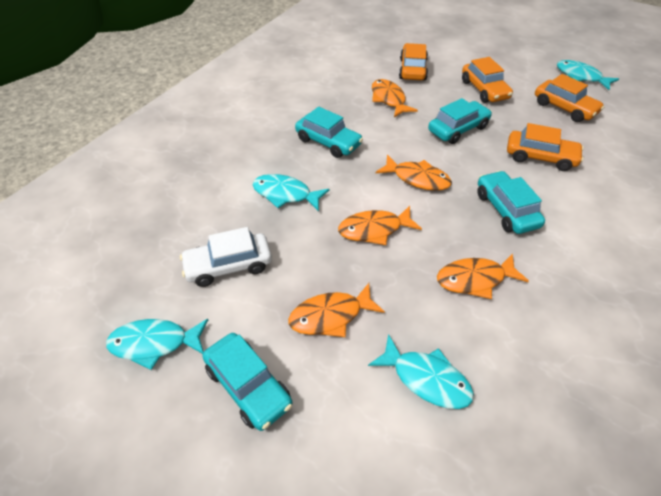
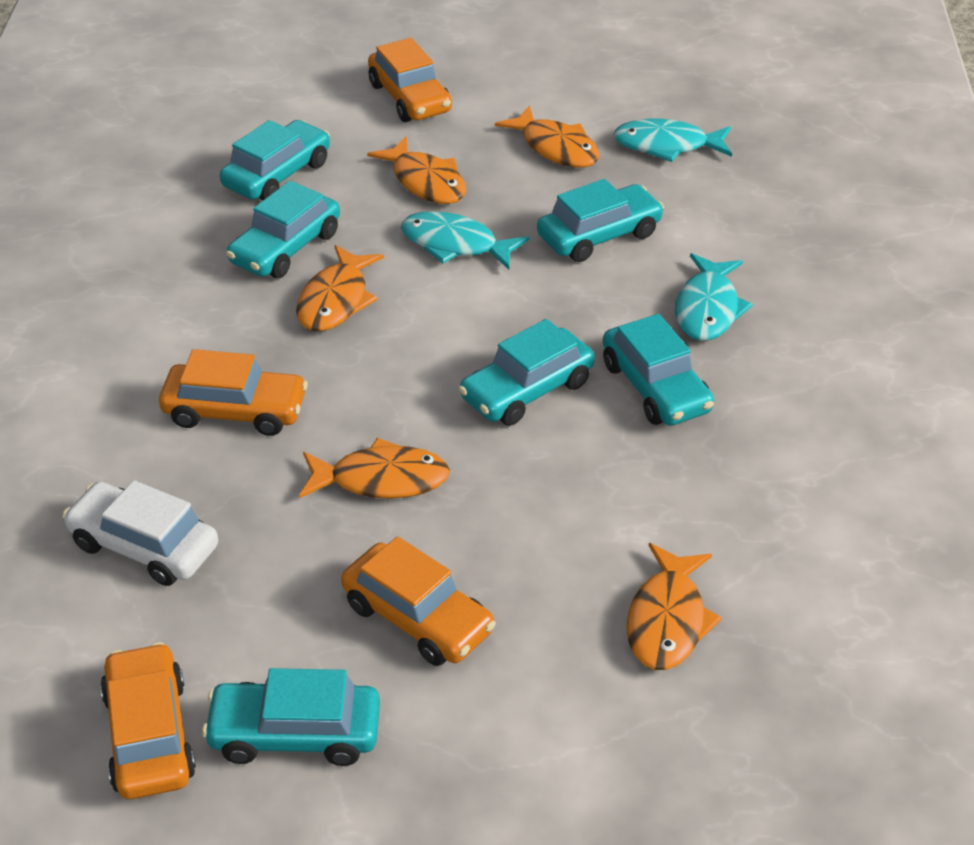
turquoise car: [202,333,293,431] [295,107,363,158] [428,98,492,144] [477,171,545,234] = 4 -> [202,668,380,766] [220,120,330,201] [226,181,340,278] [458,319,595,426] [537,179,664,262] [603,314,714,426] = 6
turquoise fish: [106,319,208,370] [253,174,330,211] [368,334,474,409] [557,60,619,90] = 4 -> [401,211,529,270] [613,119,732,162] [675,253,753,341] = 3

